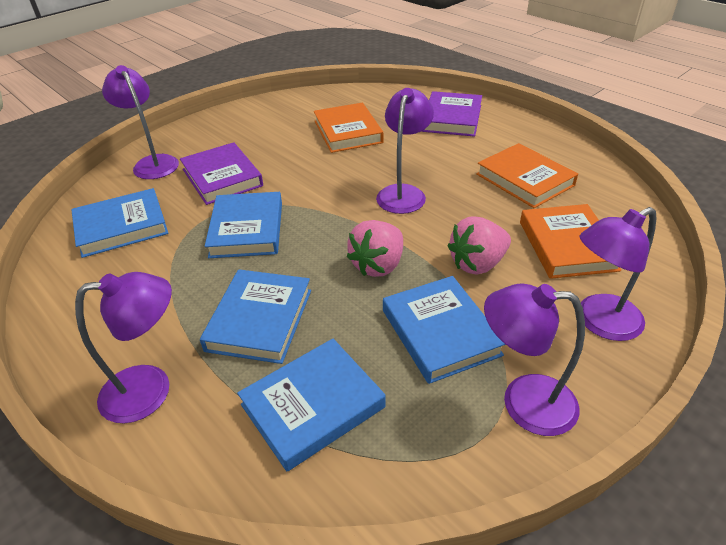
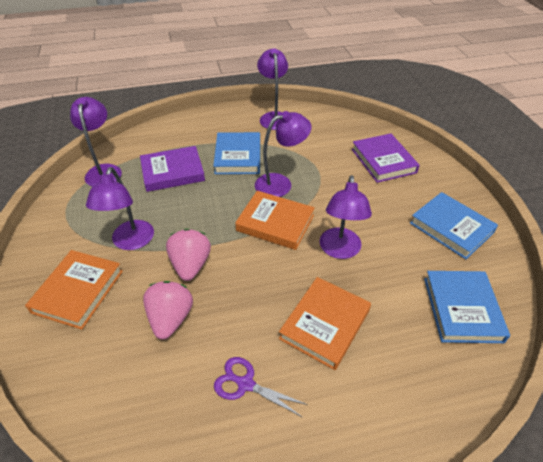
blue book: [71,188,168,258] [200,269,311,364] [205,192,282,258] [237,339,385,471] [383,276,506,384] = 5 -> [213,132,260,174] [410,192,498,259] [424,271,510,343] = 3
purple scissors: none = 0 -> [214,357,308,417] = 1

